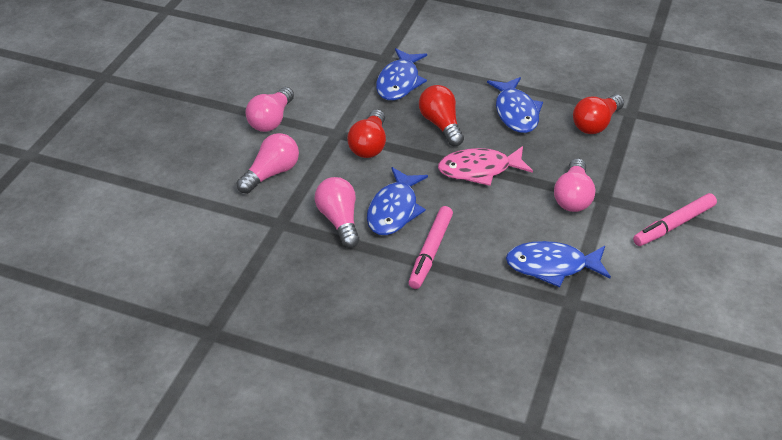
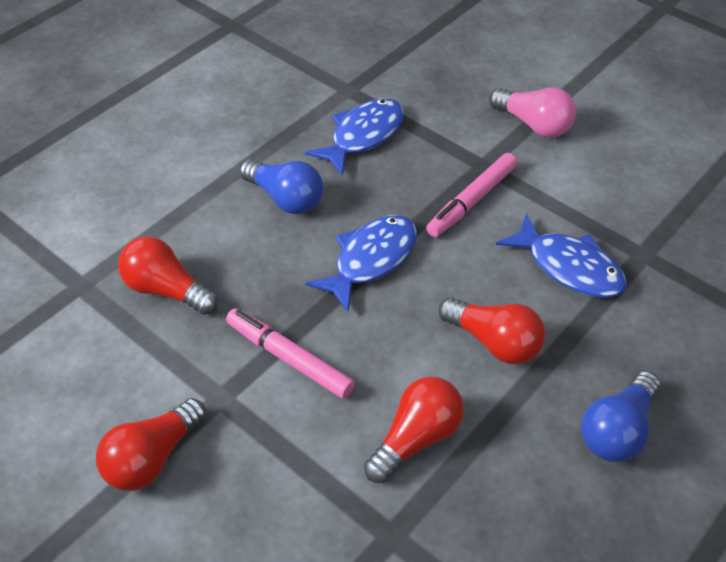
blue fish: [367,167,428,235] [376,48,427,100] [487,77,543,133] [506,241,611,287] = 4 -> [305,98,404,176] [305,215,417,312] [496,213,627,298] = 3
blue light bulb: none = 0 -> [239,159,323,214] [581,371,661,462] = 2
pink fish: [438,146,533,186] = 1 -> none = 0
pink light bulb: [237,133,299,194] [245,87,294,132] [315,177,359,248] [554,158,595,212] = 4 -> [489,87,576,137] = 1
red light bulb: [347,109,386,158] [419,85,464,146] [573,94,624,134] = 3 -> [96,398,206,491] [118,236,218,315] [364,376,464,483] [439,297,546,364] = 4

